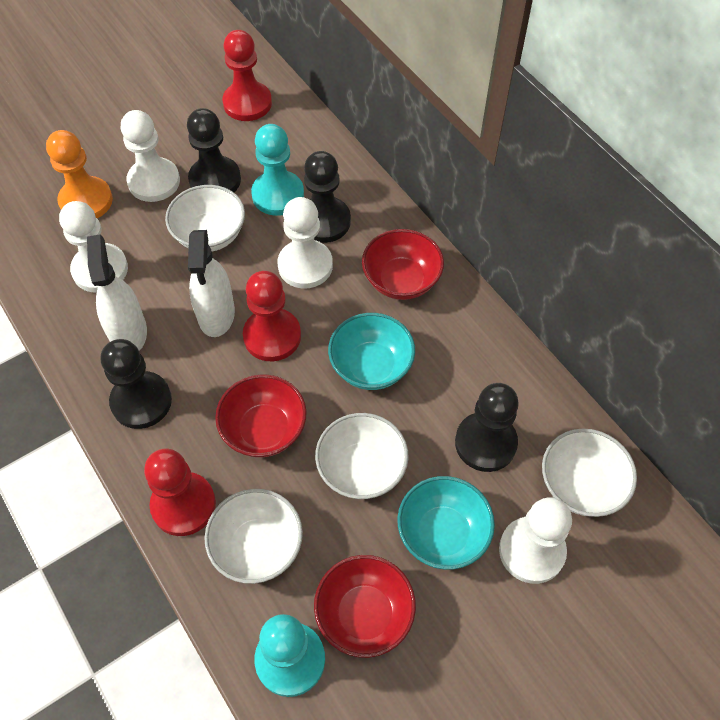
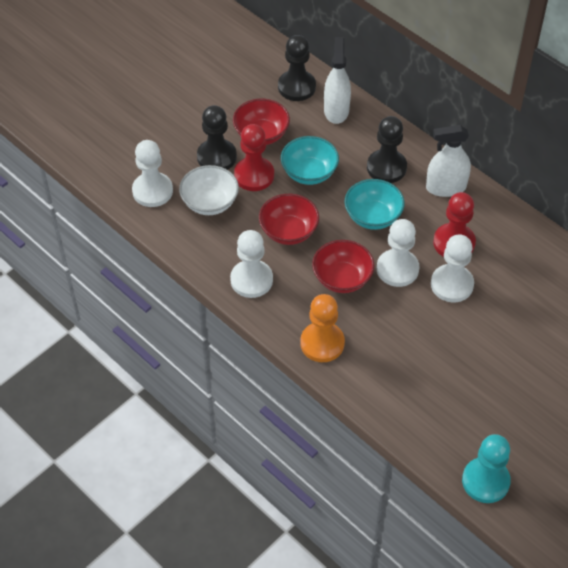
black pawn: [101,339,172,429] [187,108,241,192] [304,151,351,243] [455,383,519,472] = 4 -> [197,105,237,170] [278,35,316,101] [367,116,407,183] = 3
red pawn: [144,449,216,536] [222,30,272,121] [243,271,301,361] = 3 -> [234,124,274,191] [433,192,476,257] = 2
turquoise pawn: [251,124,304,216] [254,614,325,697] = 2 -> [462,434,511,503] = 1
white bowl: [165,185,245,251] [204,489,303,584] [315,413,409,499] [542,428,637,517] = 4 -> [179,165,239,215] = 1

